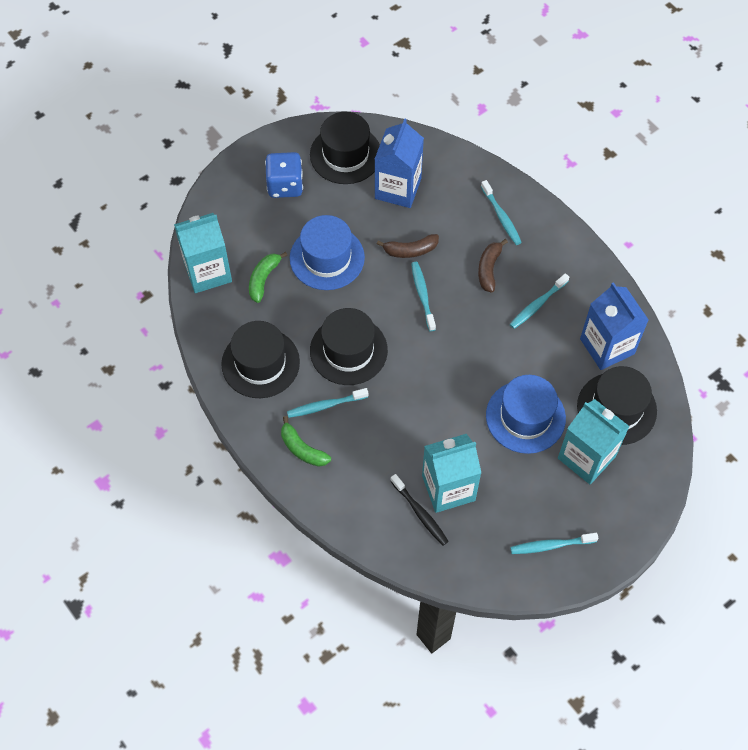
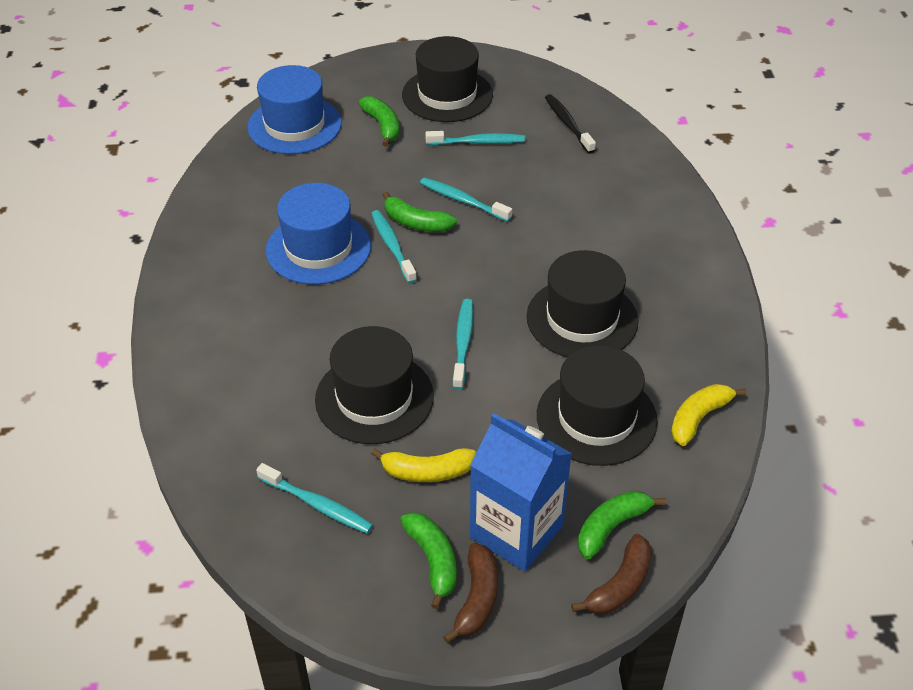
blue carton: [375,118,424,208] [580,282,649,370] = 2 -> [470,413,572,572] = 1
blue dice: [265,152,303,198] = 1 -> none = 0
green banana: [249,252,288,303] [281,416,331,467] = 2 -> [358,96,399,147] [382,191,457,232] [400,512,457,609] [578,491,666,559] = 4
turquoise carton: [174,213,232,293] [422,434,481,513] [558,399,630,484] = 3 -> none = 0
yellow banana: none = 0 -> [371,448,476,482] [671,384,746,446] = 2

